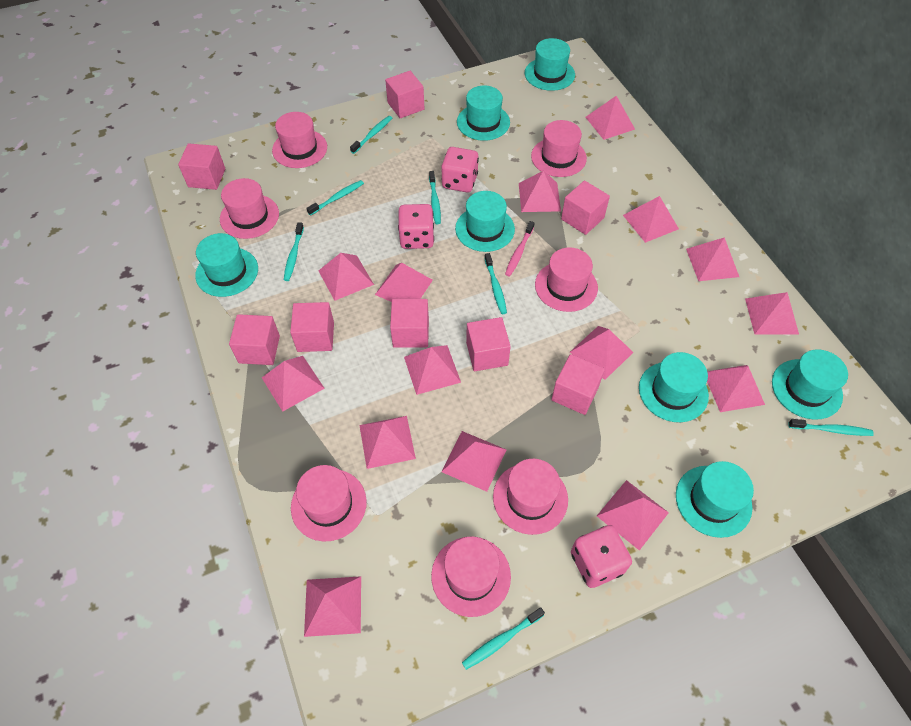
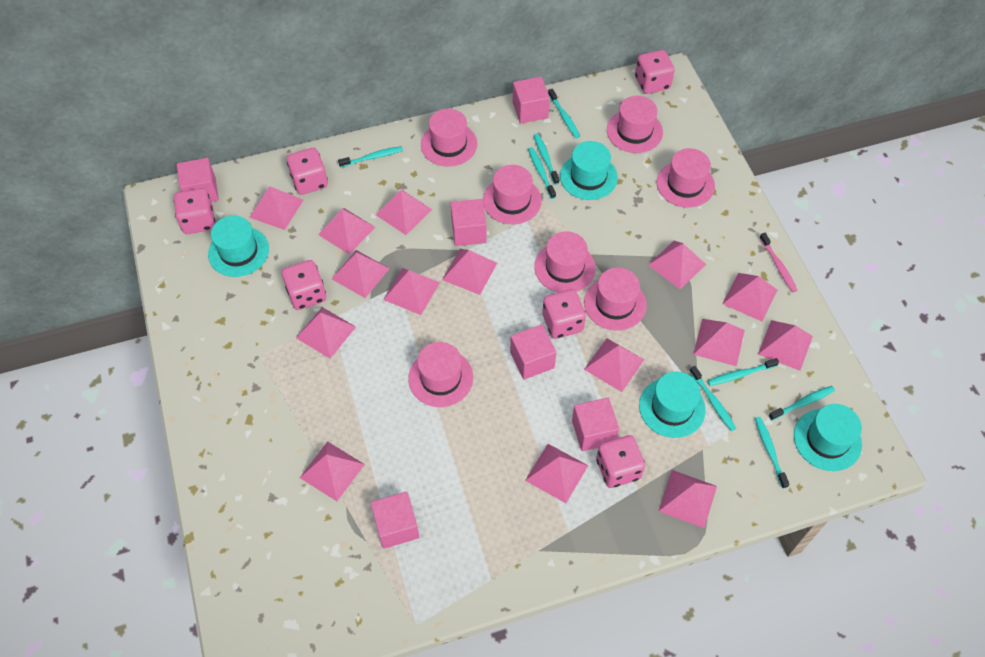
pink cube: [178,143,225,190] [229,314,280,365] [290,302,334,352] [385,71,424,118] [390,299,429,348] [466,317,511,371] [551,354,605,415] [561,180,610,235] = 8 -> [177,158,219,202] [371,492,419,549] [451,199,487,246] [510,324,556,380] [513,77,550,124] [572,398,619,451] = 6
pink dice: [398,204,434,249] [441,147,479,193] [571,525,632,588] = 3 -> [174,188,215,234] [282,260,326,310] [287,148,328,195] [542,289,586,339] [596,435,645,488] [635,50,675,94] = 6
turquoise hat: [195,233,258,297] [455,191,515,252] [457,85,510,141] [525,38,575,91] [639,352,709,422] [676,461,754,538] [772,349,848,420] = 7 -> [208,216,269,277] [560,141,618,200] [639,372,706,438] [794,404,862,471] = 4
turquoise toothbrush: [284,222,304,281] [306,180,364,216] [350,116,392,154] [429,171,441,224] [462,607,545,670] [484,253,507,314] [788,419,874,436] = 7 -> [338,146,403,168] [528,147,556,199] [534,133,560,185] [548,89,580,139] [689,366,736,431] [708,358,779,386] [755,417,790,489] [769,386,835,420] = 8

